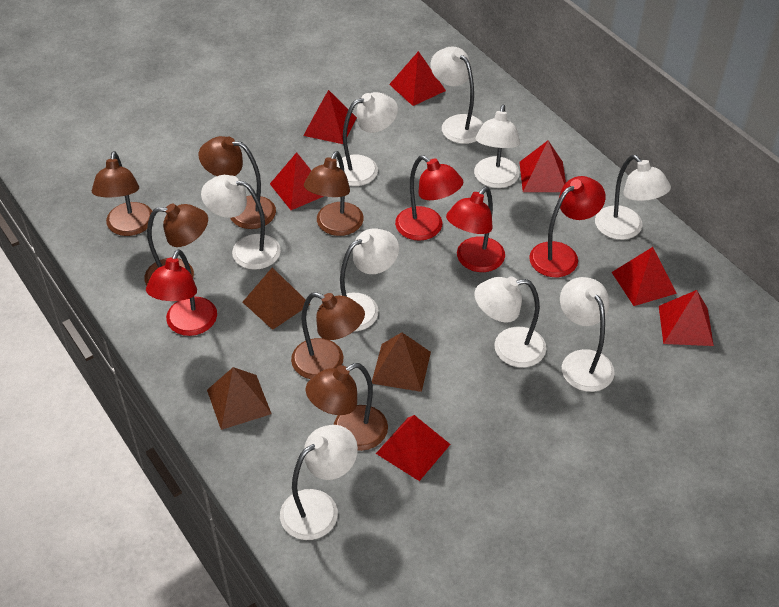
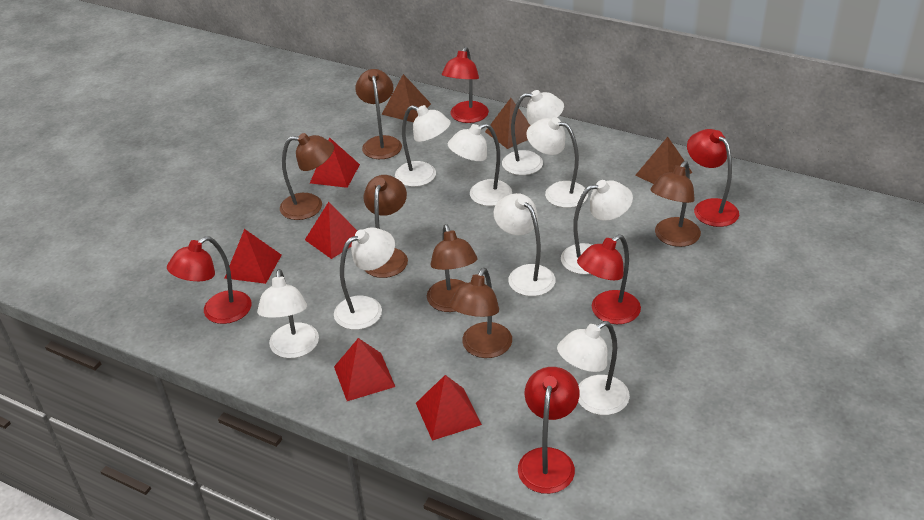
red lamp: [146,249,217,336] [395,155,463,241] [446,187,505,272] [529,176,606,277] = 4 -> [167,236,252,324] [442,47,489,123] [518,367,579,494] [577,234,641,324] [687,129,739,227] = 5
red pyramid: [270,152,324,210] [303,90,357,144] [376,415,451,481] [389,51,446,106] [519,141,566,192] [612,247,677,306] [659,290,714,346] = 7 -> [225,229,282,284] [305,202,357,259] [310,137,360,188] [334,338,395,401] [416,375,482,441] = 5

